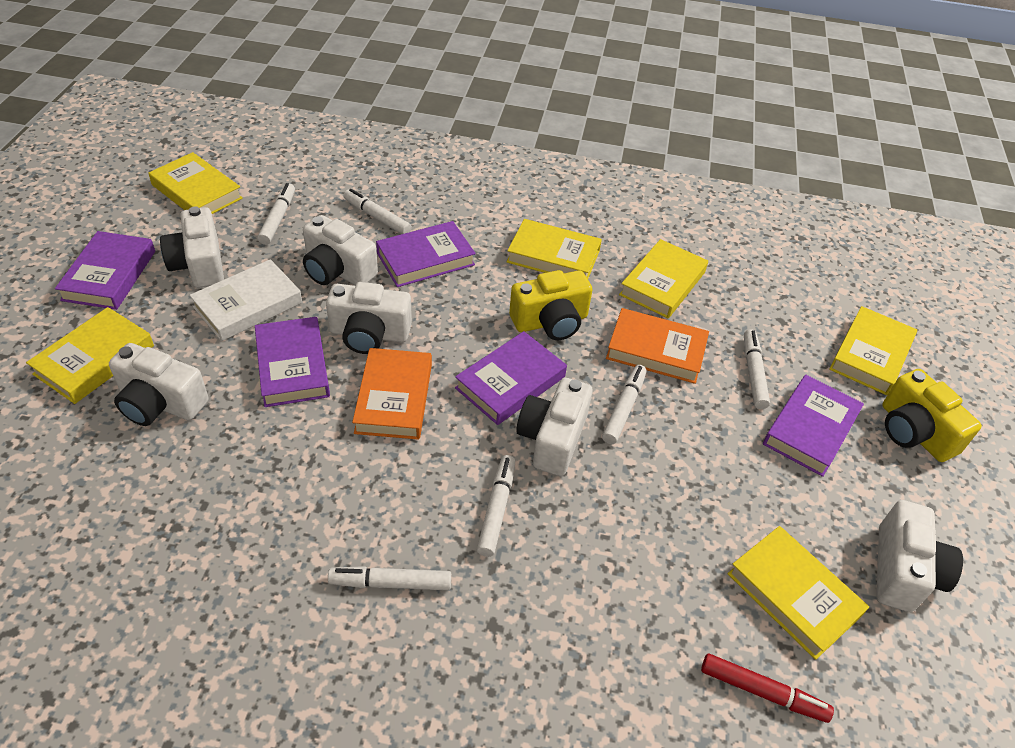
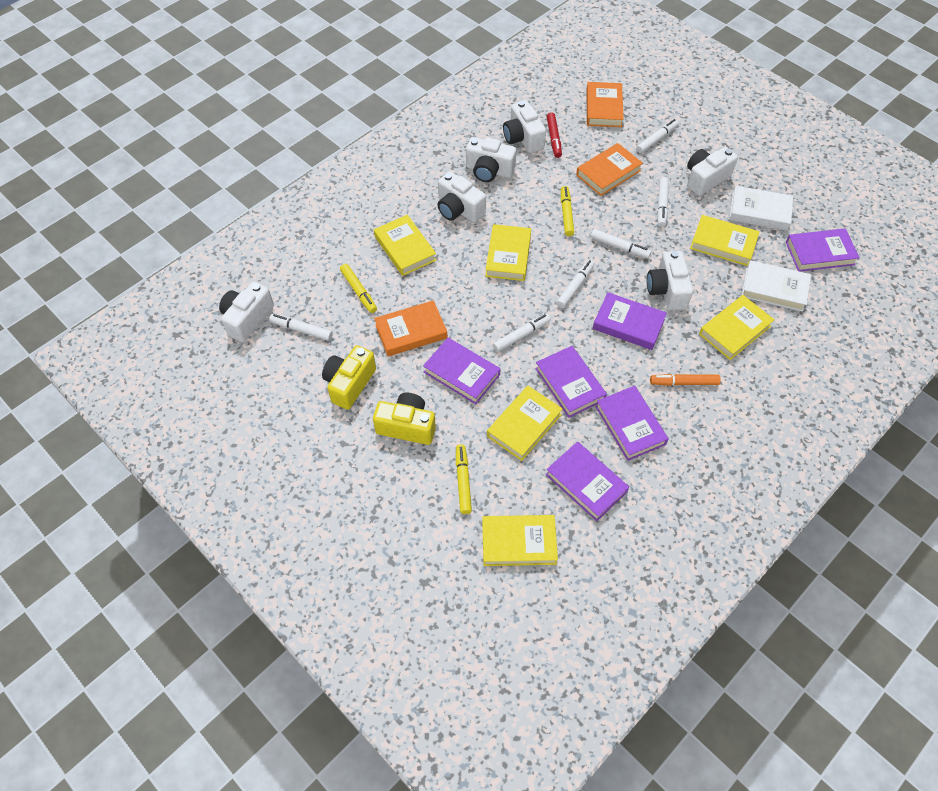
orange book: [352,348,432,440] [606,308,709,384] = 2 -> [374,300,448,356] [576,143,643,196] [586,82,624,127] = 3
orange marker: none = 0 -> [650,374,721,386] = 1
purple book: [55,231,155,310] [255,317,330,407] [376,221,476,287] [455,331,567,425] [763,375,864,477] = 5 -> [423,338,500,404] [535,346,607,418] [546,442,629,521] [593,292,667,350] [595,386,669,461] [786,228,860,271] = 6
white book: [189,259,302,341] = 1 -> [729,186,793,231] [741,260,811,312] = 2
yellow marker: none = 0 -> [340,264,377,313] [456,444,472,514] [561,186,574,236] = 3

